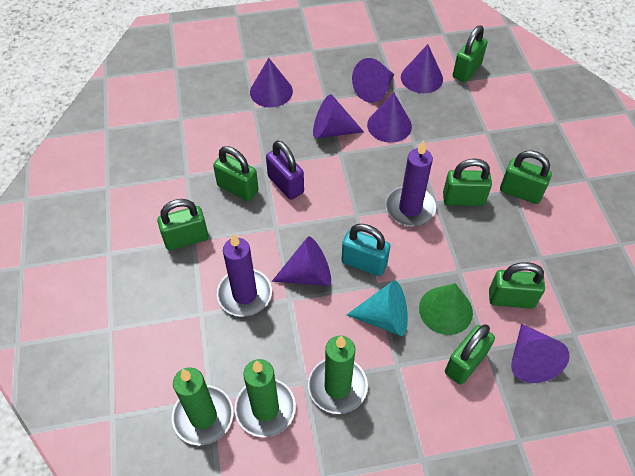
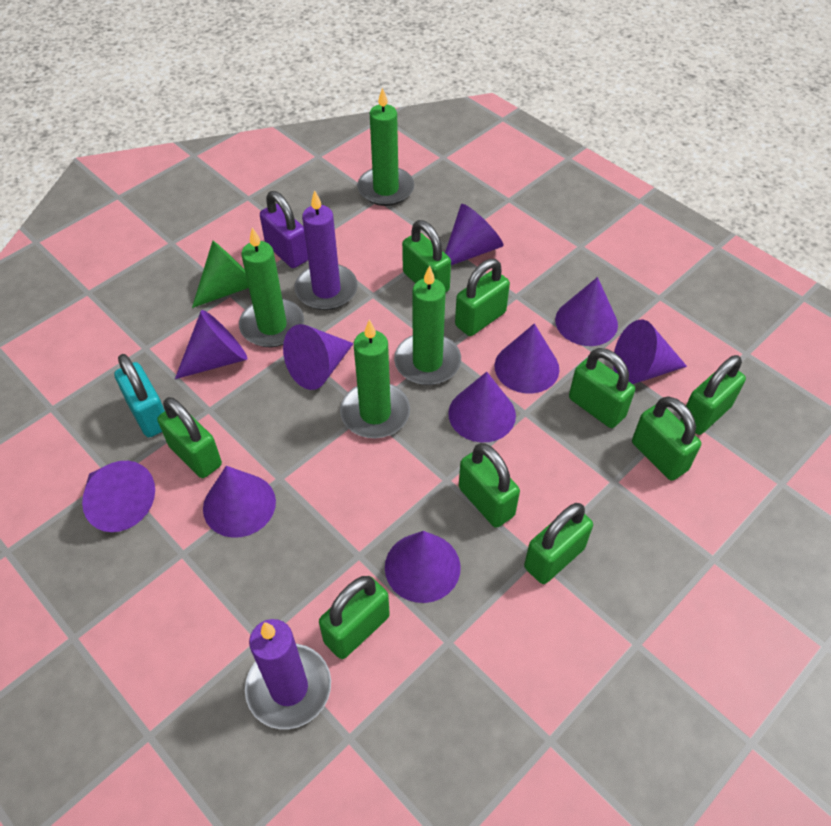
green candle: [172,367,233,446] [235,359,296,437] [308,335,368,414] = 3 -> [239,228,304,347] [340,320,410,438] [357,87,414,206] [394,265,461,385] = 4
green padlock: [157,199,209,250] [213,146,259,201] [443,159,492,206] [445,325,495,385] [453,25,488,83] [489,262,545,308] [500,150,552,204] = 7 -> [157,397,222,478] [319,576,390,659] [402,220,451,292] [455,259,510,336] [459,443,520,528] [524,503,593,584] [569,348,635,428] [632,397,701,481] [680,355,746,435] = 9
purple cone: [250,58,293,108] [272,236,331,286] [313,94,364,138] [352,58,394,103] [367,93,412,143] [401,44,443,93] [511,324,570,383] = 7 -> [82,461,155,532] [175,310,247,379] [203,466,276,538] [283,324,354,390] [385,531,461,603] [445,204,504,265] [448,372,516,443] [494,323,560,393] [555,277,618,346] [613,320,687,384] = 10
turquoise cone: [346,280,408,336] = 1 -> none = 0

